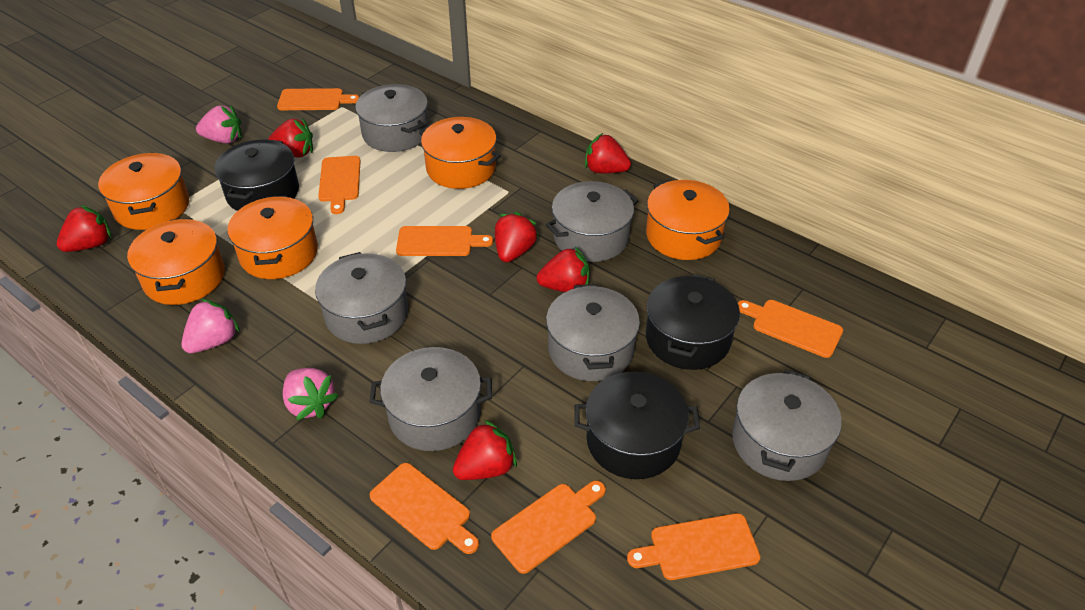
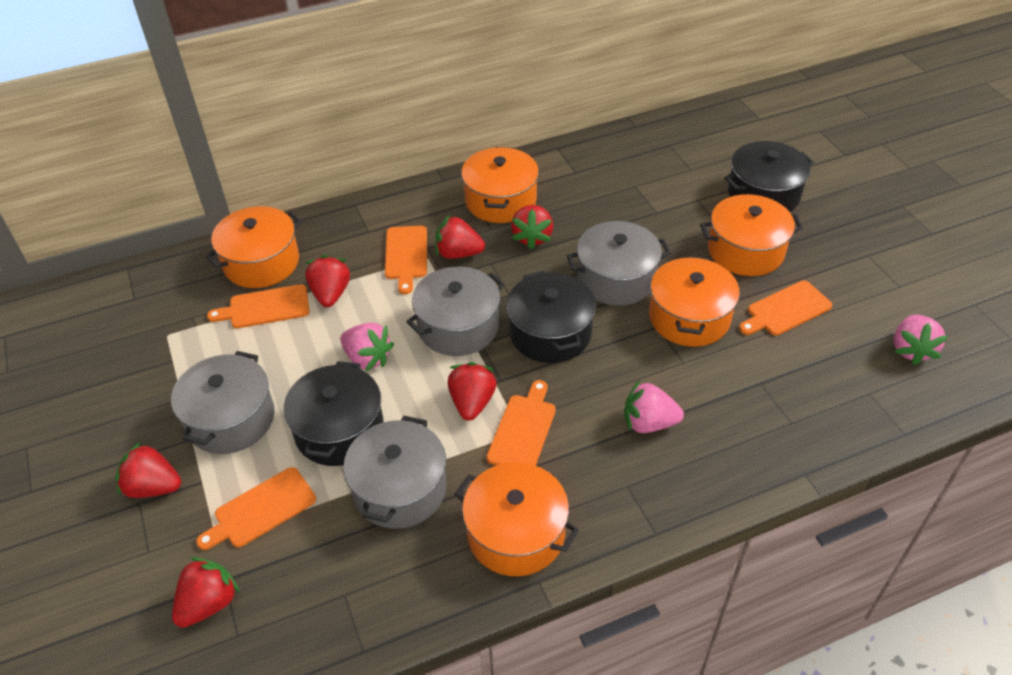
grey pot: [315,252,408,344] [355,84,429,152] [369,347,492,451] [545,181,638,262] [546,284,640,381] [732,370,842,481] = 6 -> [171,351,275,454] [343,416,447,529] [406,267,505,356] [567,221,671,306] = 4
orange cutting board: [277,88,359,110] [318,156,361,214] [370,463,479,554] [396,226,493,256] [491,481,606,574] [627,513,760,580] [738,300,843,358] = 7 -> [196,467,316,550] [207,284,309,328] [385,226,427,294] [487,380,556,466] [739,281,832,335] = 5

